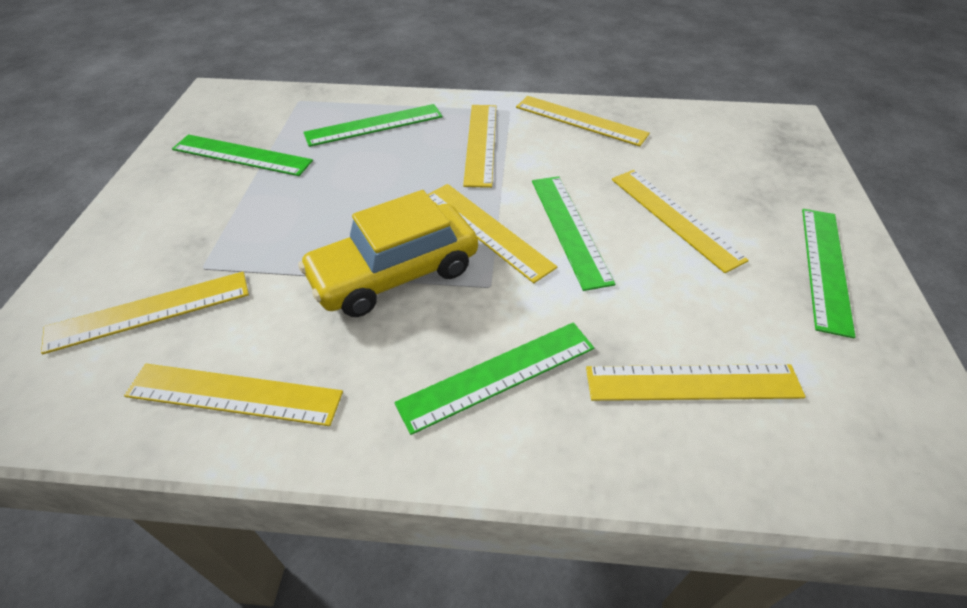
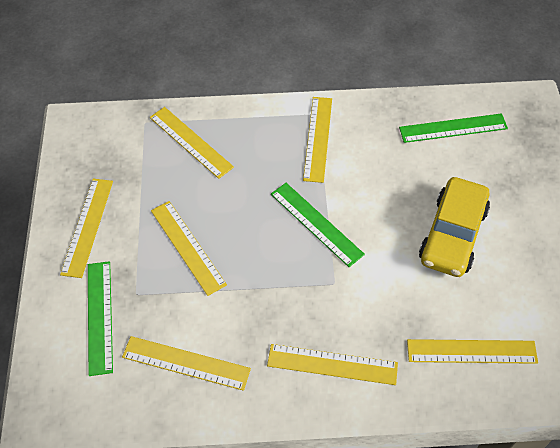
green ruler: [172,135,313,176] [303,104,443,147] [394,323,594,435] [532,176,615,291] [802,209,855,338] = 5 -> [88,261,113,376] [271,183,365,267] [399,113,508,143] = 3

